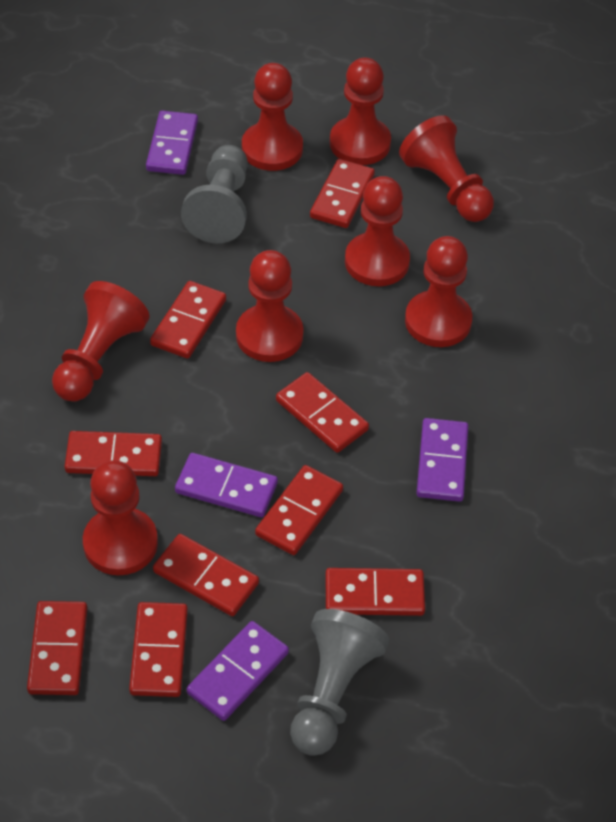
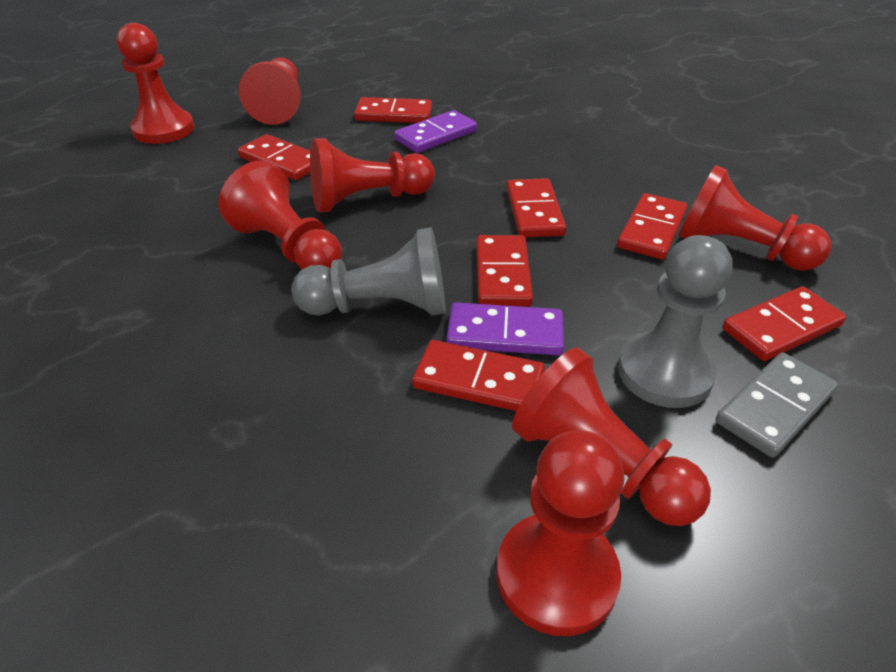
grey domino: none = 0 -> [716,352,838,458] = 1
purple domino: [146,111,198,175] [175,453,278,517] [187,621,289,721] [416,418,469,502] = 4 -> [394,110,477,153] [446,302,564,355] = 2
red domino: [27,601,88,695] [65,431,162,476] [129,602,188,697] [150,281,226,359] [153,534,259,616] [255,465,343,555] [276,372,369,453] [310,159,375,228] [326,568,425,616] = 9 -> [238,134,310,180] [354,97,432,123] [412,340,545,411] [476,235,533,306] [506,178,566,237] [617,193,687,259] [722,286,846,361] = 7
red pawn: [52,281,150,402] [83,460,158,575] [236,250,304,362] [242,63,303,171] [330,57,391,165] [345,176,410,286] [399,115,494,222] [405,236,472,347] = 8 -> [117,23,194,144] [218,161,342,269] [239,57,301,125] [310,138,435,212] [496,430,625,636] [512,348,711,526] [678,165,831,271] = 7

